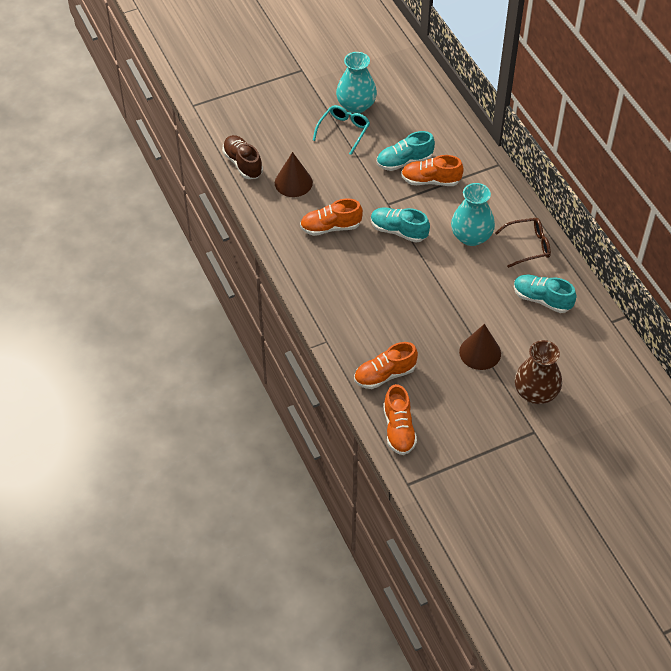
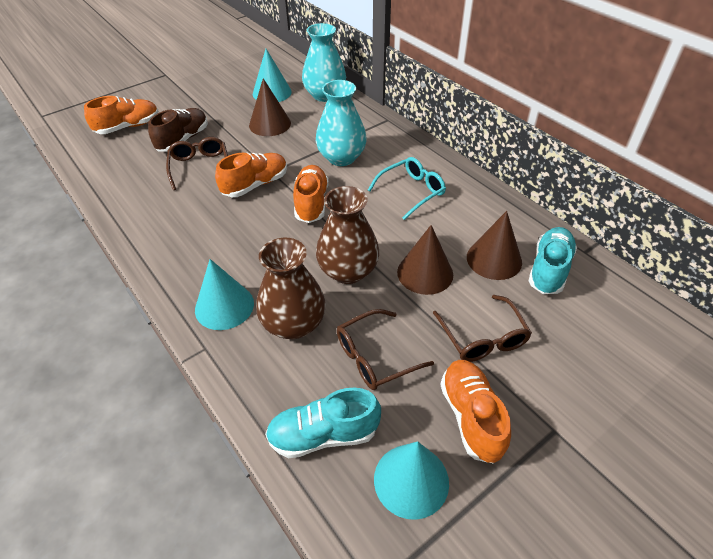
brown cone: [275,152,313,197] [459,324,501,370] = 2 -> [249,78,291,136] [397,225,453,295] [467,211,522,280] = 3
brown glasses: [495,218,551,268] = 1 -> [166,137,228,190] [337,309,434,390] [433,295,532,362] = 3
brown vase: [515,340,562,404] = 1 -> [256,238,326,339] [316,186,379,284] = 2
turquoise cone: none = 0 -> [195,259,254,330] [253,49,292,102] [374,441,449,520] = 3
turquoise shoe: [371,207,430,243] [376,131,435,171] [514,274,576,313] = 3 -> [265,388,381,458] [529,227,577,294] = 2

